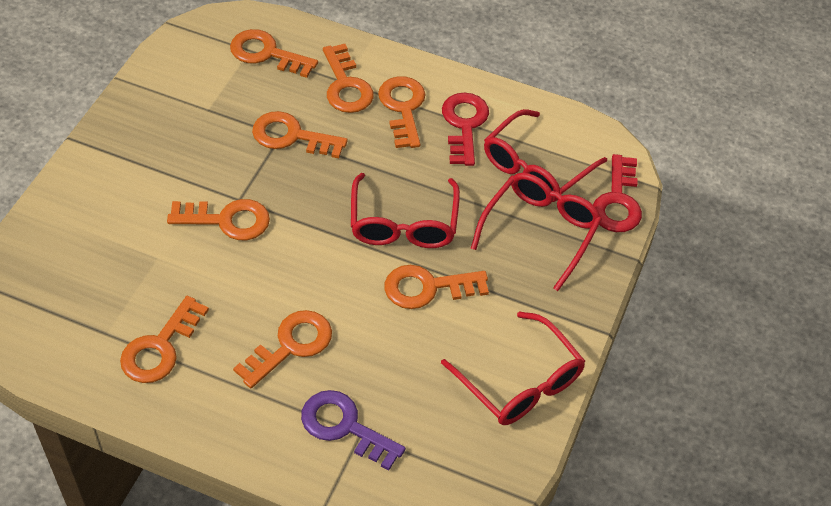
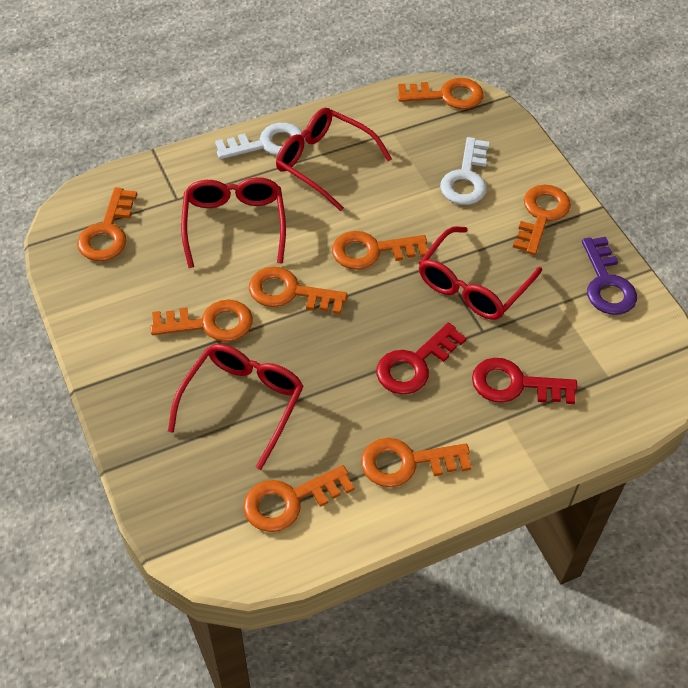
white key: none = 0 -> [215,123,305,159] [440,137,489,205] = 2

